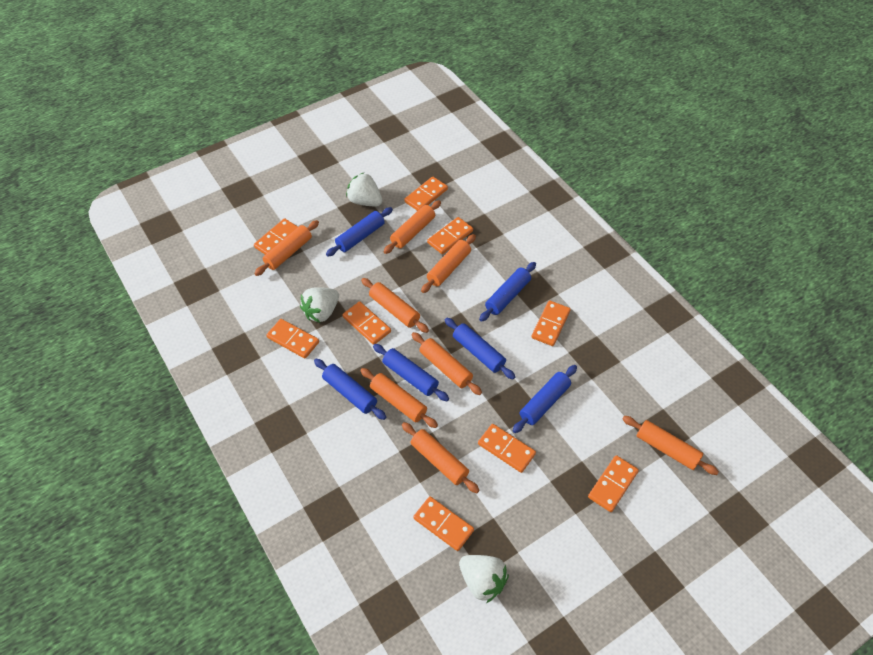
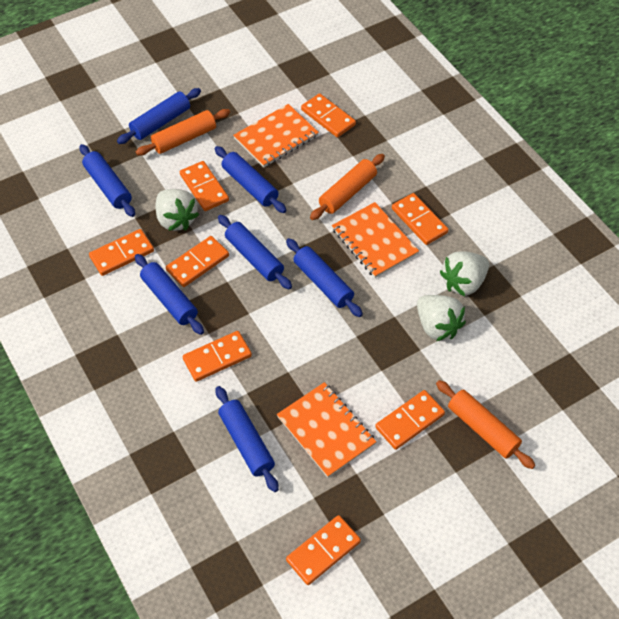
blue rolling pin: [314,359,386,420] [326,207,393,256] [373,344,449,401] [445,318,515,379] [479,262,536,322] [513,365,577,433] = 6 -> [80,144,135,217] [117,88,201,144] [135,254,204,335] [215,146,287,213] [216,386,279,492] [218,215,292,289] [286,238,363,317] = 7
orange domino: [254,218,298,255] [266,319,319,359] [343,302,391,345] [404,176,448,211] [413,496,474,551] [427,217,473,254] [478,424,536,473] [531,301,570,346] [588,455,639,512] = 9 -> [89,229,154,276] [166,236,229,287] [180,161,229,211] [183,331,252,382] [286,515,361,585] [301,93,356,137] [375,390,445,450] [392,193,449,245] = 8
orange notebook: none = 0 -> [233,104,319,168] [277,382,376,478] [332,202,419,278] = 3
orange rolling pin: [254,220,319,276] [360,368,438,428] [361,278,429,333] [384,200,441,254] [402,422,479,493] [412,332,482,395] [421,234,476,293] [622,416,719,475] = 8 -> [136,109,230,156] [310,154,385,220] [436,380,535,469] = 3

